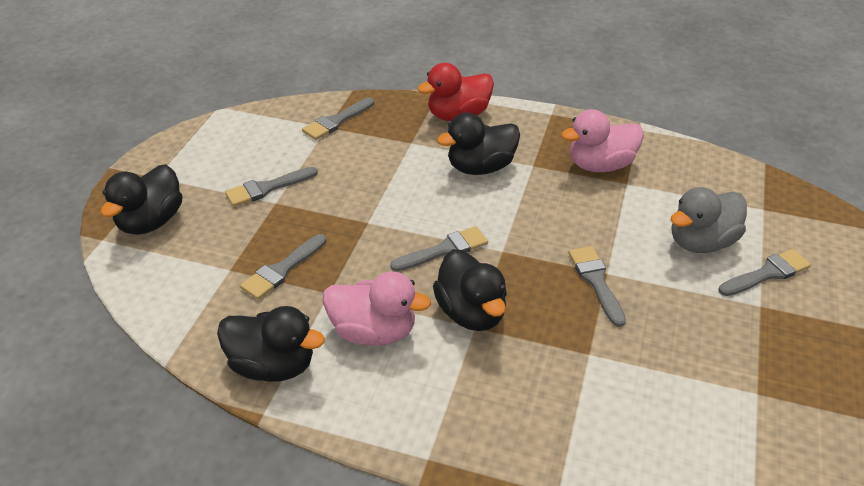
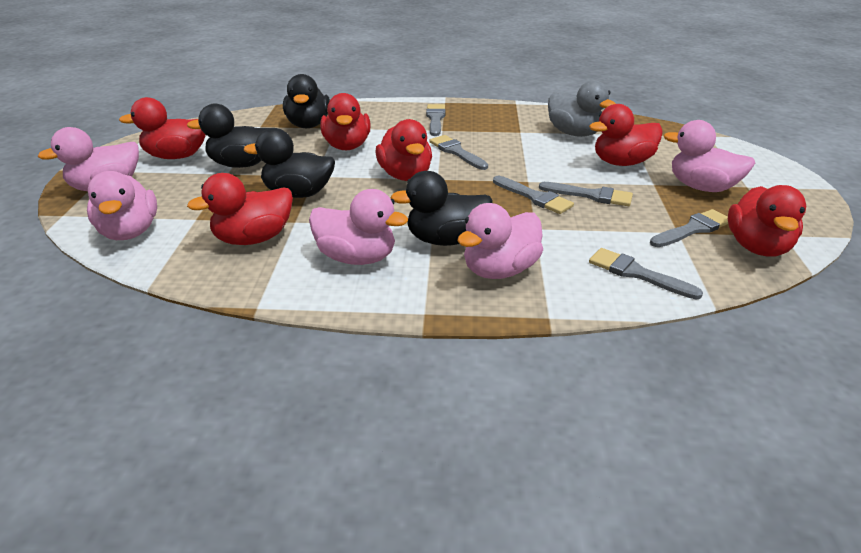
pink duck: [323,272,431,346] [561,109,644,172] = 2 -> [38,127,139,191] [87,171,157,240] [309,189,408,265] [457,203,543,279] [664,120,755,192] = 5
red duck: [417,63,494,121] = 1 -> [119,97,206,159] [187,173,293,245] [320,93,371,150] [376,119,432,181] [589,104,663,166] [728,185,806,257] = 6

